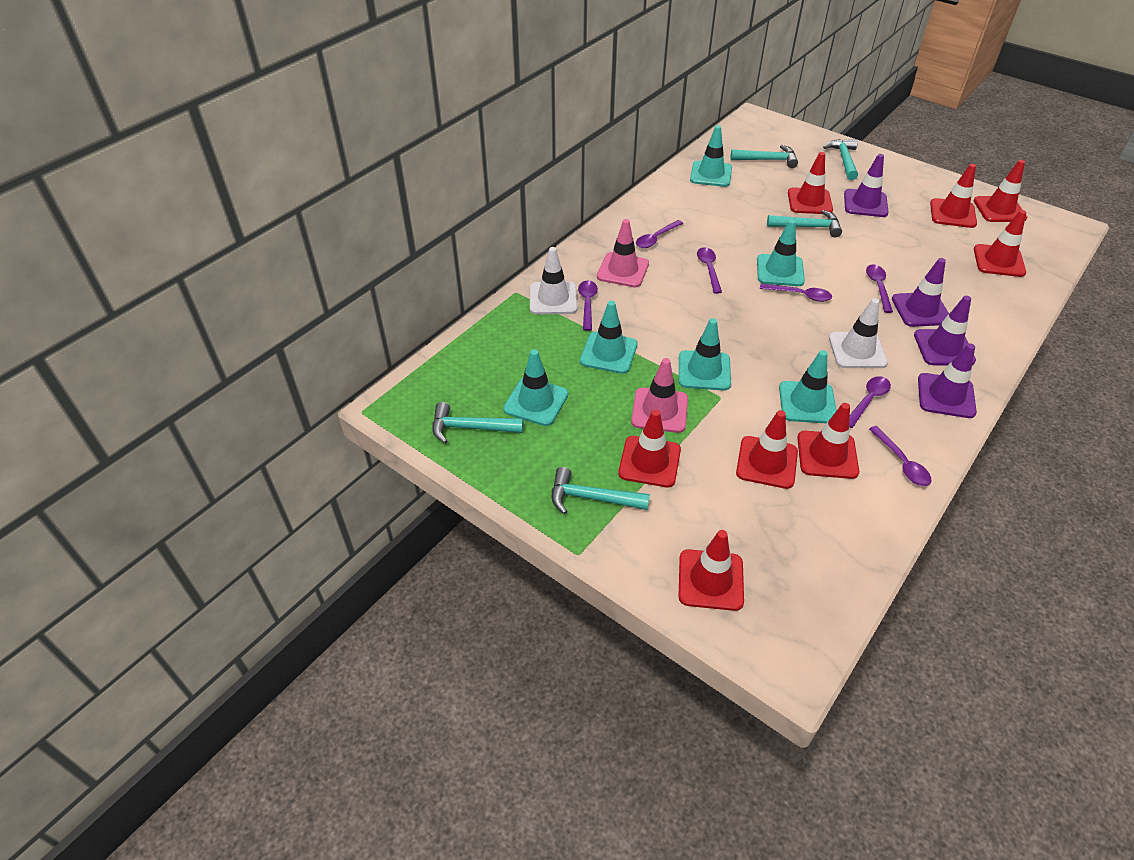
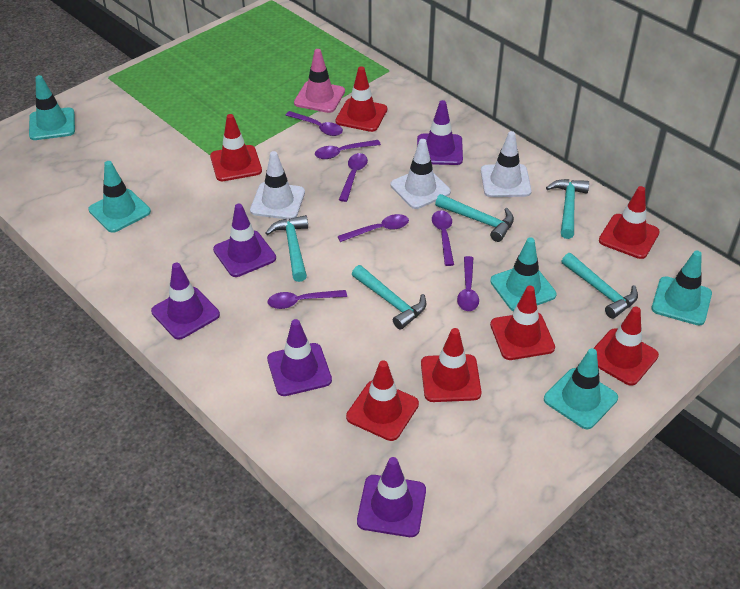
pink traffic cone: [597,219,649,287] [631,358,688,433] = 2 -> [294,49,345,113] = 1
purple traffic cone: [844,154,889,217] [892,258,949,327] [914,296,976,365] [918,343,977,418] = 4 -> [151,263,220,340] [213,204,276,277] [267,319,332,396] [357,457,426,537] [417,100,463,165] = 5
red traffic cone: [618,409,681,487] [678,530,744,611] [736,410,798,489] [788,152,833,214] [797,403,859,479] [930,164,977,228] [973,160,1028,222] [974,210,1026,277] = 8 -> [210,114,262,181] [336,66,387,132] [346,360,419,441] [421,328,482,402] [490,286,555,360] [593,306,659,386] [599,186,660,259] = 7
turquoise traffic cone: [503,349,568,426] [580,301,637,374] [679,318,731,391] [690,125,732,187] [757,219,805,286] [779,350,836,423] = 6 -> [29,75,75,140] [88,161,151,233] [490,237,557,311] [544,348,618,429] [652,251,712,325] = 5
white traffic cone: [530,247,577,315] [829,298,888,368] = 2 -> [250,151,305,220] [391,139,451,209] [481,131,532,197] = 3

